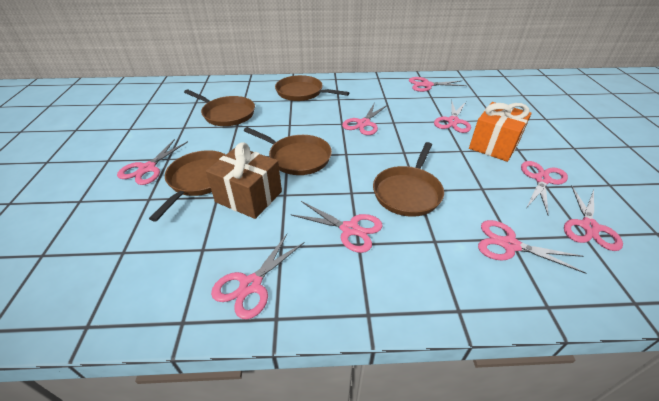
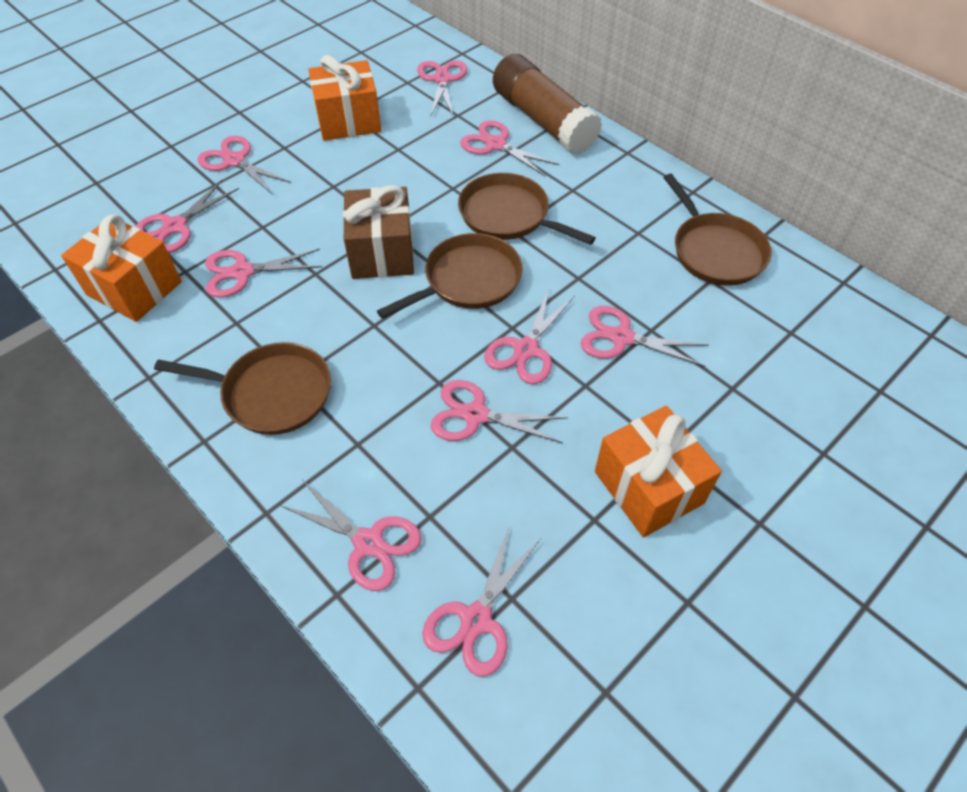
brown glue stick: none = 0 -> [493,54,602,154] = 1
brown pan: [149,150,226,222] [184,89,255,126] [244,127,332,175] [275,75,349,101] [373,142,444,217] = 5 -> [154,342,331,435] [377,233,523,319] [458,173,596,245] [663,174,771,286] = 4
orange gift: [469,102,532,162] = 1 -> [61,214,182,322] [308,55,381,141] [595,406,722,537] = 3
pink scissors: [117,139,188,185] [211,234,305,319] [290,201,383,253] [342,102,388,135] [409,77,467,92] [434,100,471,133] [478,220,587,274] [521,161,568,216] [564,186,623,251] = 9 -> [135,180,239,253] [198,136,291,195] [205,249,322,298] [280,481,421,591] [417,60,467,117] [422,525,540,677] [430,380,568,443] [460,120,559,176] [484,289,575,384] [580,306,709,367] = 10

